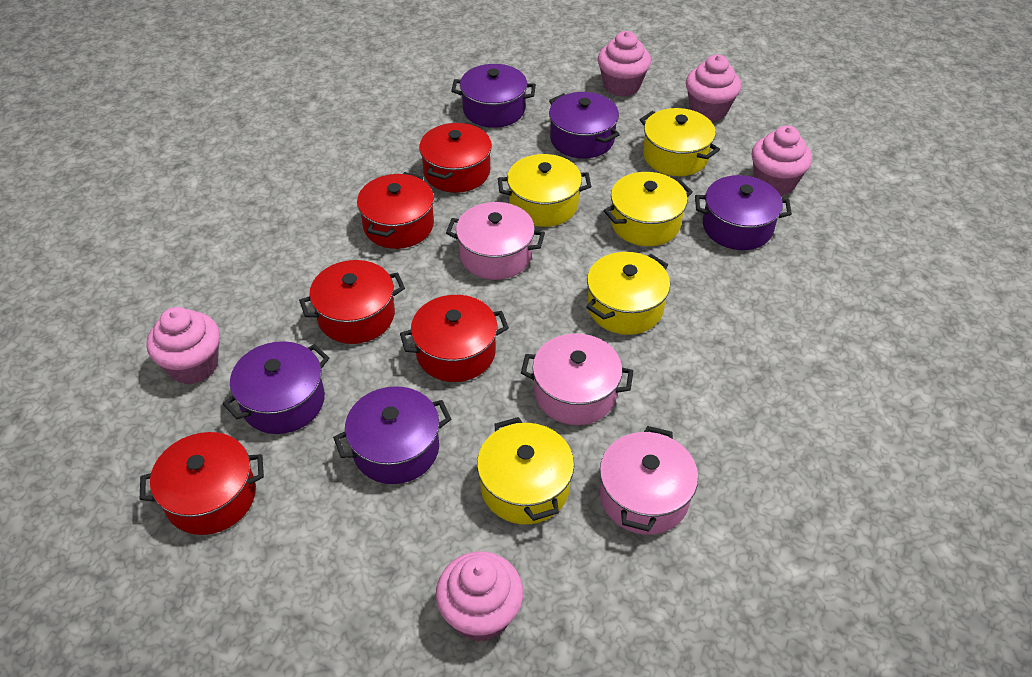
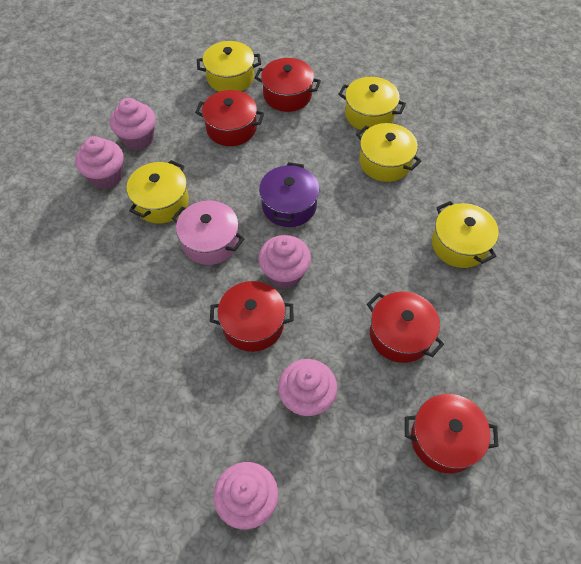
pink pot: [446,202,545,280] [521,333,633,425] [600,426,698,535] = 3 -> [172,200,245,265] = 1
purple pot: [223,341,329,434] [333,386,451,484] [451,64,536,128] [549,92,620,158] [695,175,792,250] = 5 -> [259,162,319,227] = 1

